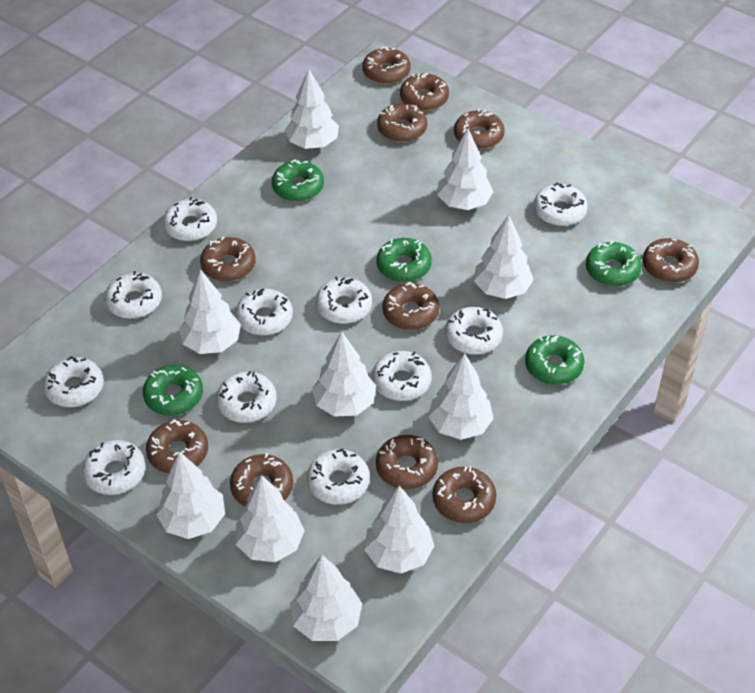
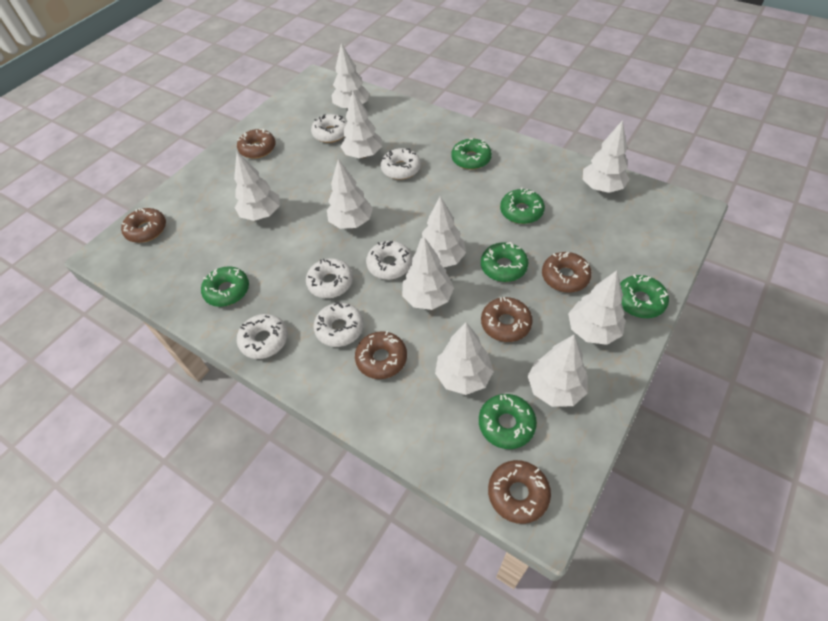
brown donut: [146,419,208,473] [200,236,255,281] [230,453,293,506] [362,46,411,84] [376,435,438,489] [377,104,427,142] [382,282,439,330] [400,73,449,111] [433,466,496,523] [454,109,505,149] [643,238,699,283] = 11 -> [121,208,166,243] [237,129,276,159] [355,331,407,379] [481,297,533,342] [488,460,551,524] [542,252,592,293] = 6
green donut: [143,365,203,416] [272,159,324,202] [376,238,432,282] [525,335,584,385] [586,241,642,287] = 5 -> [201,266,249,307] [451,138,492,170] [479,394,537,449] [481,242,528,282] [500,187,545,224] [620,274,669,318] = 6
white donut: [43,356,104,407] [82,440,146,495] [105,271,162,319] [163,197,217,241] [216,371,277,423] [236,288,293,335] [307,448,370,505] [315,277,372,324] [372,351,432,401] [445,307,503,355] [534,183,588,226] = 11 -> [237,314,288,359] [306,258,353,298] [311,114,347,143] [313,302,364,347] [366,241,412,280] [381,148,421,180] = 6

